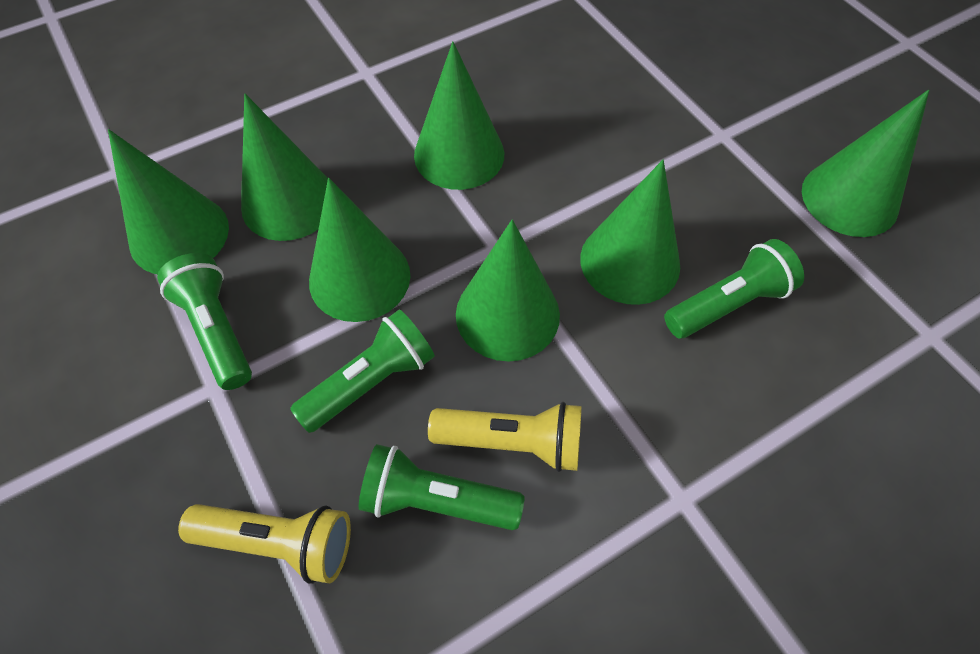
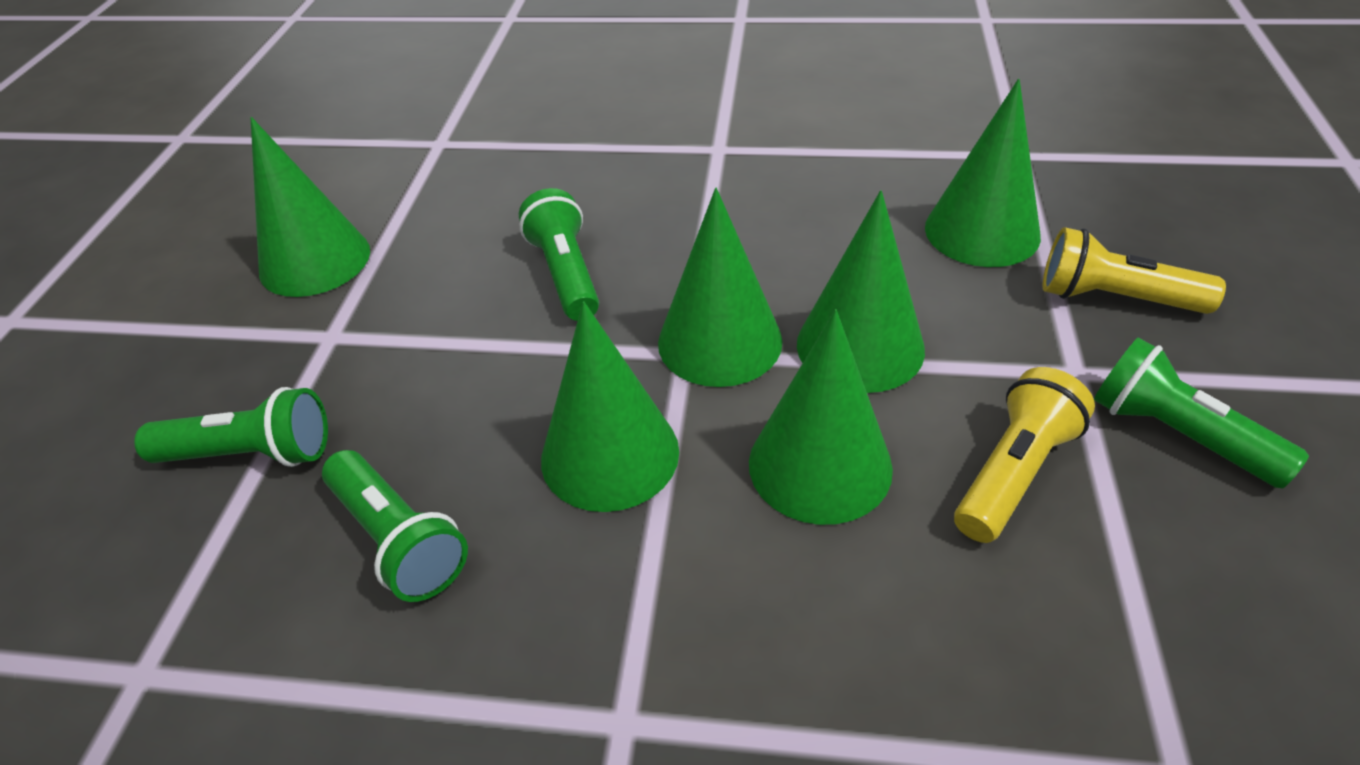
green cone: [108,129,229,274] [241,94,328,241] [309,178,410,322] [414,41,504,190] [456,220,560,362] [580,160,680,305] [802,90,929,237] = 7 -> [250,117,370,297] [541,301,679,512] [658,188,782,387] [749,309,893,525] [797,190,925,393] [925,79,1041,267] = 6

